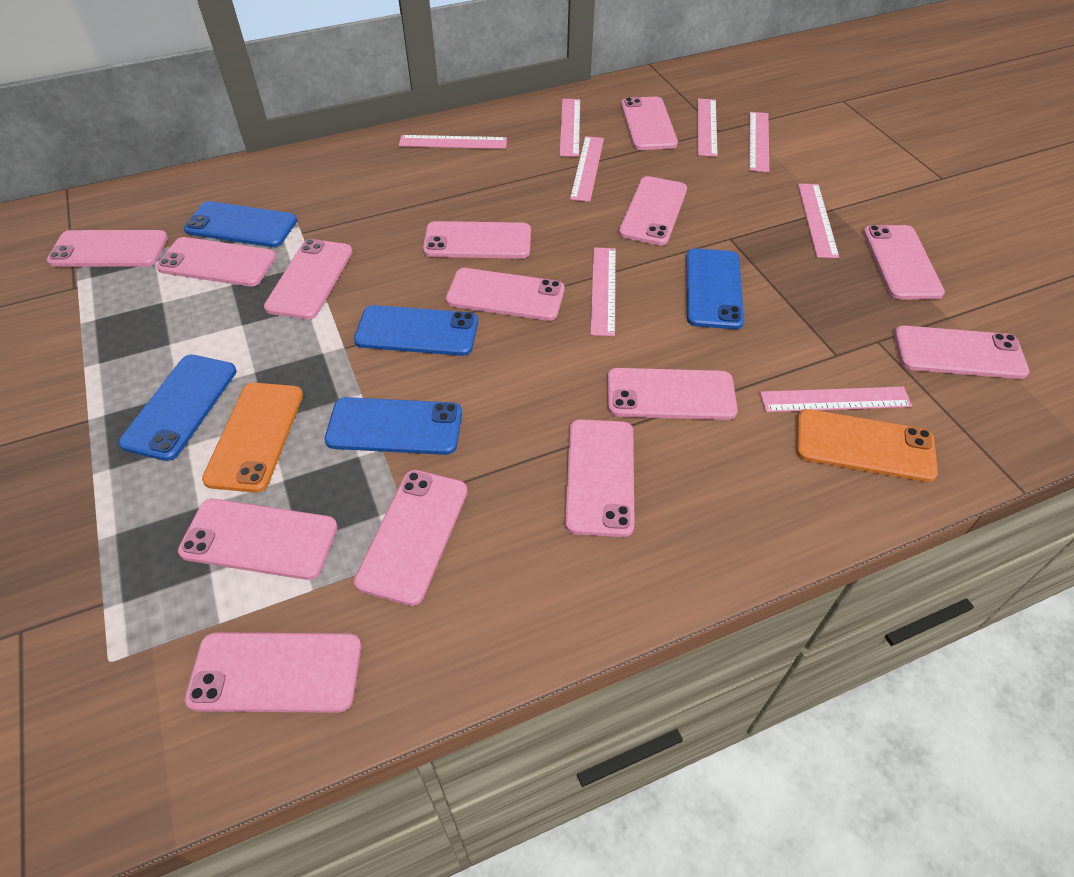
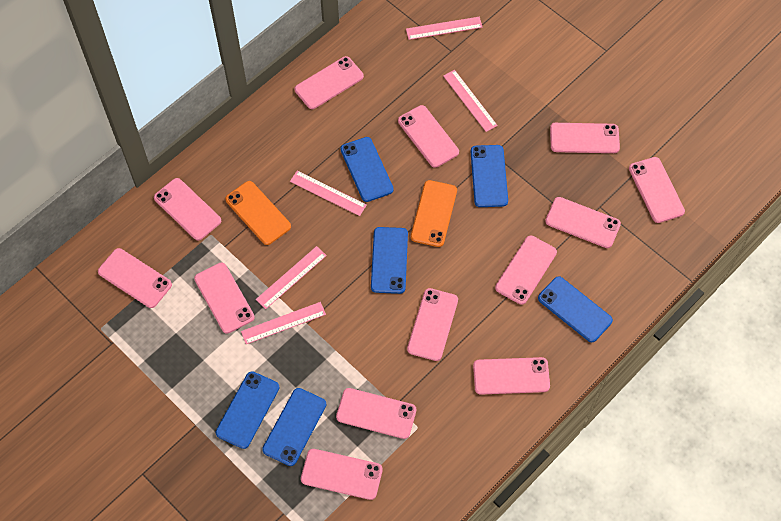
blue phone: [119,355,237,461] [184,201,297,247] [325,397,462,455] [354,305,478,356] [686,248,744,329] = 5 -> [216,371,280,449] [262,388,326,466] [340,137,394,202] [371,227,408,294] [470,145,508,207] [538,276,613,342] = 6
pink phone: [47,230,168,267] [156,237,276,287] [178,499,338,580] [185,632,361,713] [264,239,352,320] [354,470,468,606] [423,221,531,259] [446,268,565,321] [565,419,635,537] [608,368,738,420] [619,176,687,246] [621,97,678,150] [863,225,945,299] [894,326,1029,379] = 14 -> [98,248,172,308] [154,178,221,240] [194,263,254,334] [295,56,364,109] [301,449,383,500] [336,388,416,439] [398,105,459,168] [407,288,458,361] [473,357,550,395] [495,235,557,305] [545,197,621,248] [550,123,620,153] [629,157,685,223] = 13
pink ruler: [399,135,507,149] [560,99,580,157] [570,136,604,202] [591,247,616,336] [698,98,718,157] [749,112,769,172] [760,387,912,412] [798,184,839,258] = 8 -> [241,302,326,344] [256,246,327,309] [290,171,367,216] [406,17,483,40] [443,70,498,132] = 5

